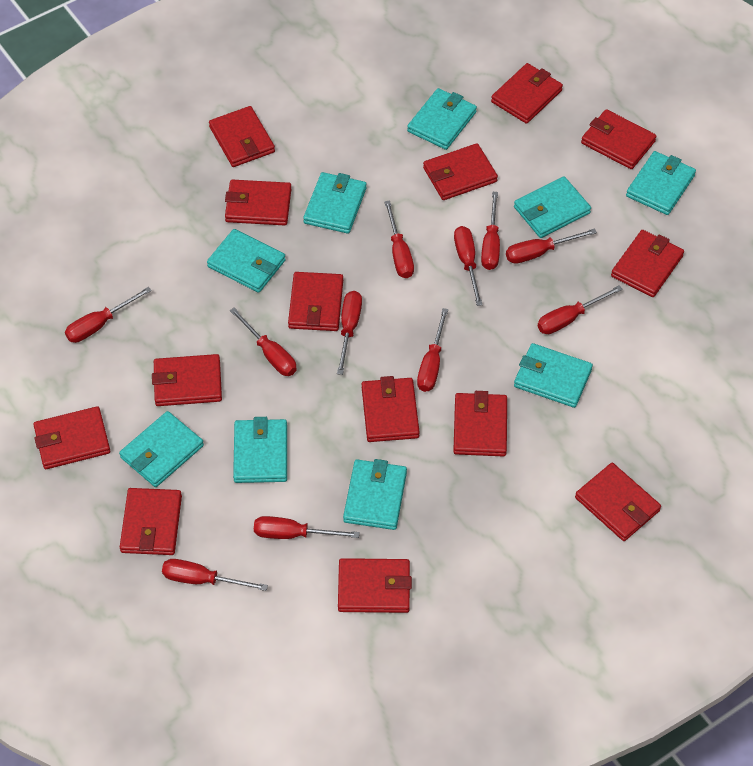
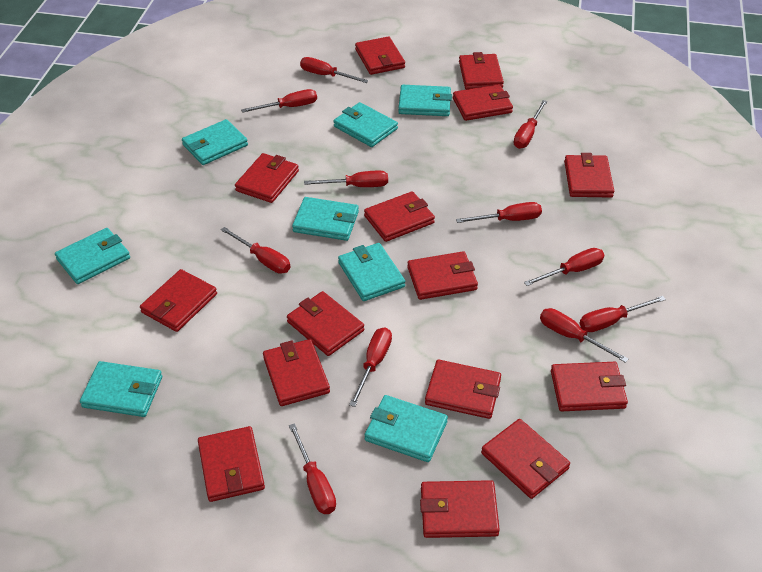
red wallet: [33,406,110,469] [120,488,182,555] [152,354,222,406] [209,106,275,167] [225,180,291,225] [288,272,343,331] [338,558,412,613] [362,376,420,442] [423,143,498,200] [453,391,507,456] [491,63,563,124] [575,463,661,541] [581,109,657,169] [611,230,684,297] = 14 -> [140,269,217,332] [198,426,265,502] [235,153,299,203] [263,339,330,406] [287,291,364,356] [355,37,405,75] [364,191,435,242] [407,251,478,300] [420,480,500,538] [425,360,501,419] [453,84,513,121] [459,52,504,90] [481,419,570,499] [551,362,628,411] [564,153,614,197] = 15
turquoise wallet: [119,411,204,487] [207,229,286,293] [233,417,287,483] [303,172,367,234] [343,459,407,530] [407,88,477,150] [514,176,591,238] [514,343,593,408] [626,151,696,215] = 9 -> [55,228,130,284] [80,361,162,417] [182,119,248,165] [292,197,359,241] [333,102,398,147] [338,243,405,301] [365,395,448,462] [398,85,452,116] = 8

